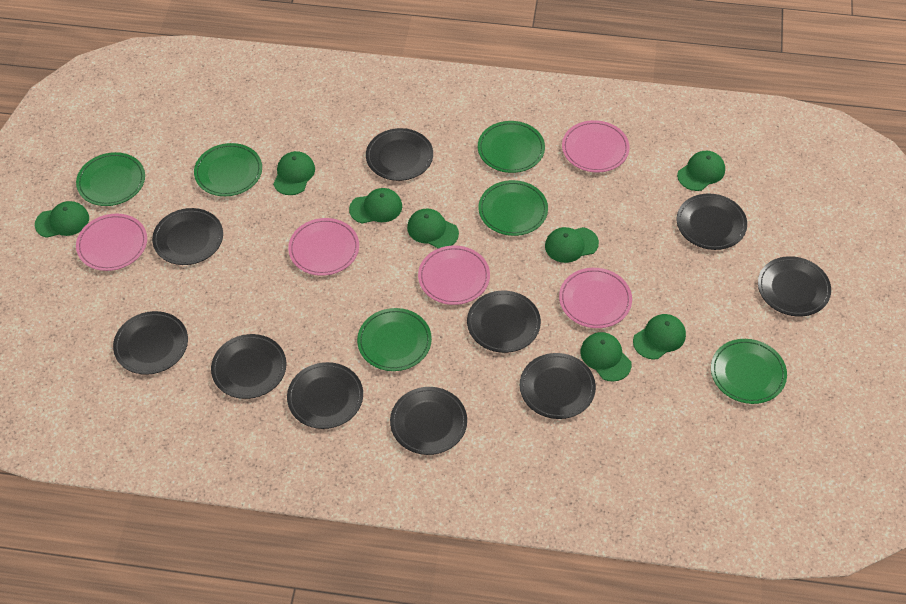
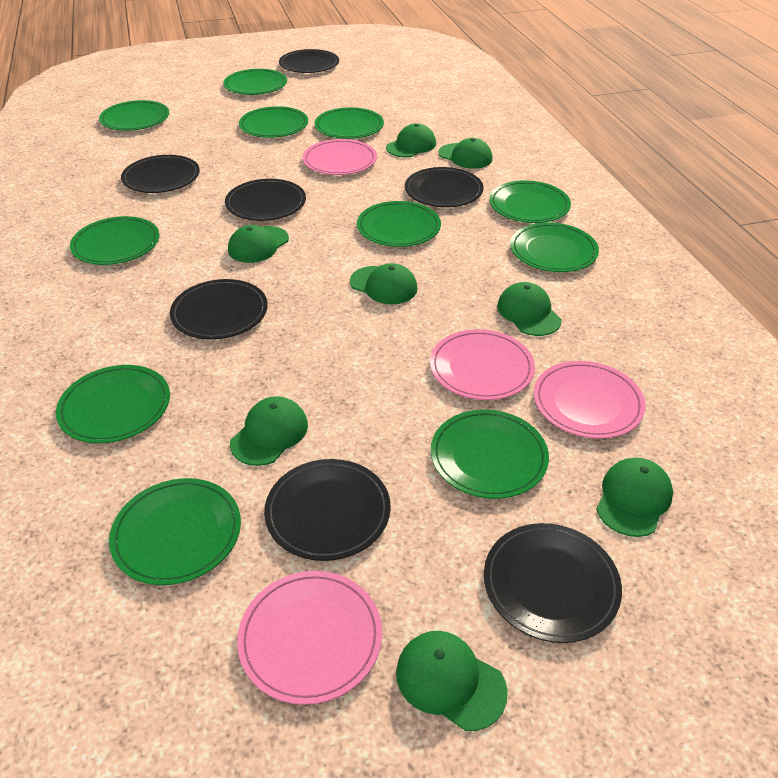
black plate: [113,311,188,375] [152,208,223,265] [211,334,287,399] [287,362,363,429] [366,128,433,181] [390,387,467,455] [467,291,541,353] [520,353,596,419] [677,193,747,250] [758,256,831,316] = 10 -> [121,155,200,193] [170,279,268,339] [225,179,306,221] [264,459,391,561] [279,49,339,73] [405,167,484,207] [484,523,622,643] = 7
green plate: [76,152,145,206] [194,143,262,196] [357,308,432,371] [478,121,545,173] [478,180,548,236] [711,339,787,404] = 6 -> [56,365,170,443] [70,216,159,265] [99,100,169,131] [109,478,241,585] [223,69,287,95] [239,106,308,138] [315,107,384,139] [357,201,441,247] [431,409,549,499] [489,180,571,223] [510,223,599,272] = 11
pink plate: [76,214,147,271] [288,218,359,276] [418,245,490,305] [559,268,632,328] [562,120,630,172] = 5 -> [237,571,382,705] [303,139,377,175] [430,329,535,400] [534,361,645,439] = 4

